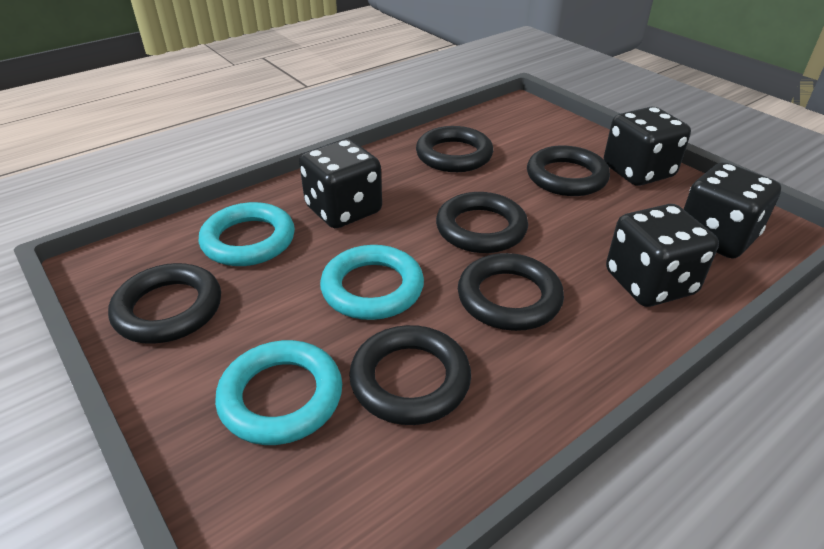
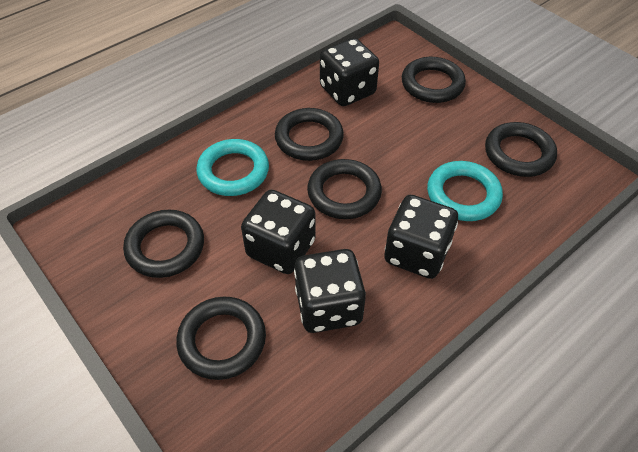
turquoise ring: [199,202,295,266] [215,340,342,445] [320,245,424,320] = 3 -> [196,139,269,196] [427,161,503,221] = 2

